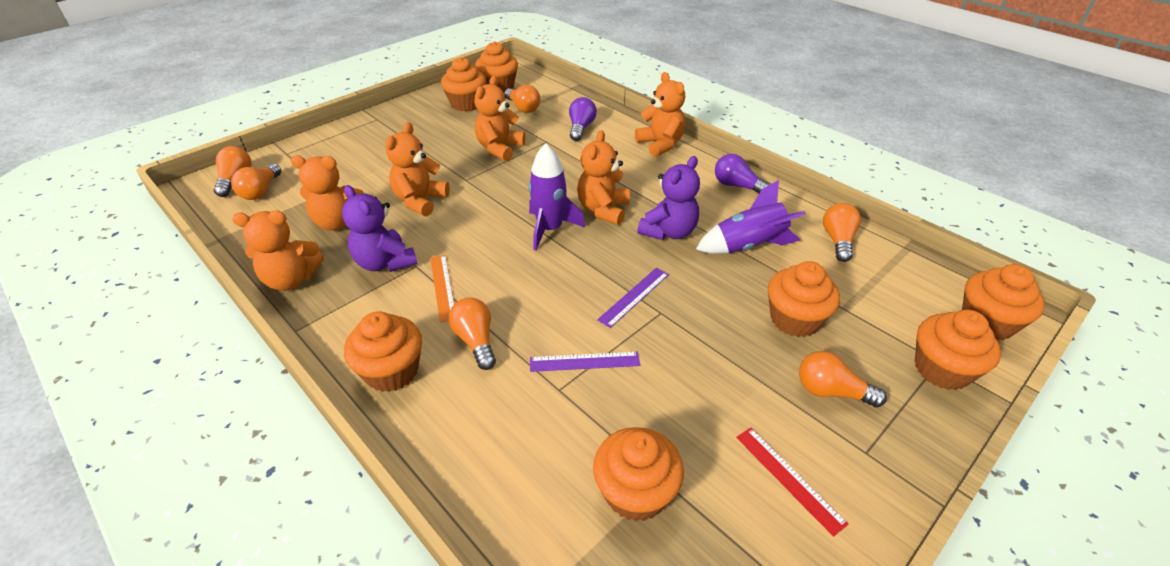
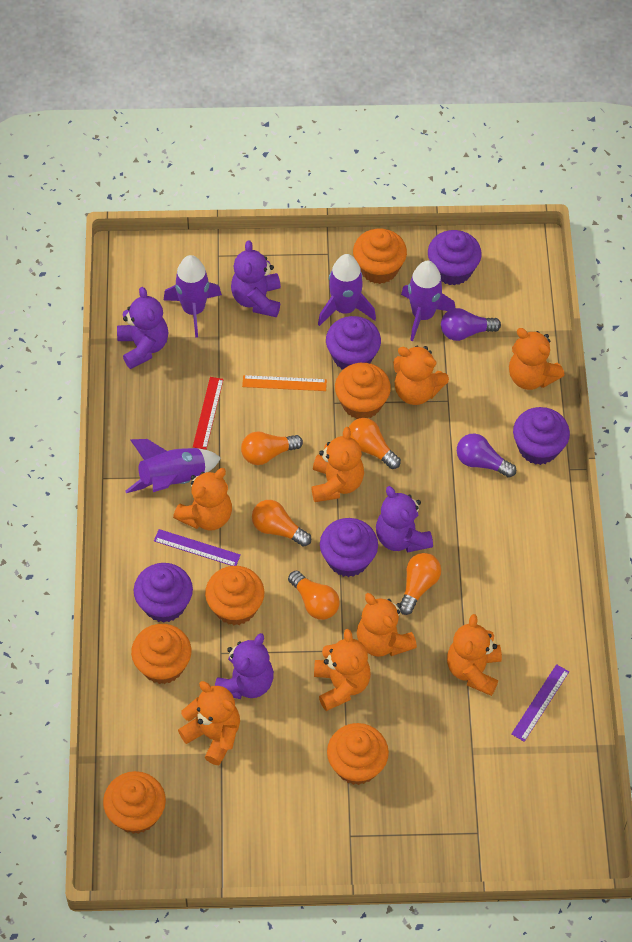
orange cupcake: [344,311,422,392] [441,57,486,111] [475,41,518,93] [593,427,684,522] [768,261,840,337] [915,310,1001,390] [962,264,1045,341] = 7 -> [103,771,166,834] [131,624,191,684] [205,566,264,625] [327,723,389,785] [335,363,391,419] [353,229,407,284] = 6
orange light bulb: [214,146,252,197] [231,163,281,200] [449,298,496,370] [504,85,540,113] [799,351,887,407] [823,203,861,262] = 6 -> [241,431,303,465] [252,500,311,547] [288,570,340,620] [349,418,401,469] [399,553,441,615] = 5
orange teddy bear: [232,210,324,291] [291,155,364,231] [386,122,450,216] [474,76,526,161] [577,130,630,225] [635,72,685,157] = 6 -> [173,468,232,531] [178,681,240,765] [311,427,364,502] [314,629,371,711] [357,593,417,657] [393,346,449,405] [447,614,502,696] [509,328,564,390] = 8
purple cupcake: none = 0 -> [133,563,193,623] [320,518,378,577] [326,316,381,369] [428,230,482,286] [513,407,570,465] = 5
purple rocket: [528,144,585,251] [696,180,806,254] = 2 -> [125,439,221,493] [164,255,222,338] [318,254,376,326] [401,261,455,341] = 4
purple teddy bear: [342,185,418,272] [637,156,700,240] = 2 -> [117,287,168,369] [215,633,274,699] [231,240,281,317] [376,486,433,553] = 4

